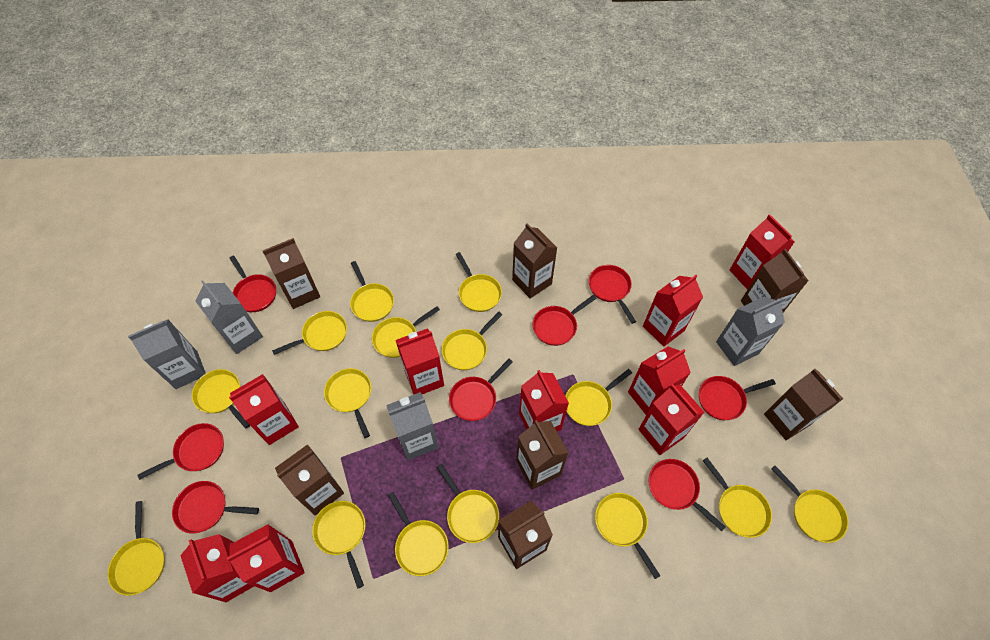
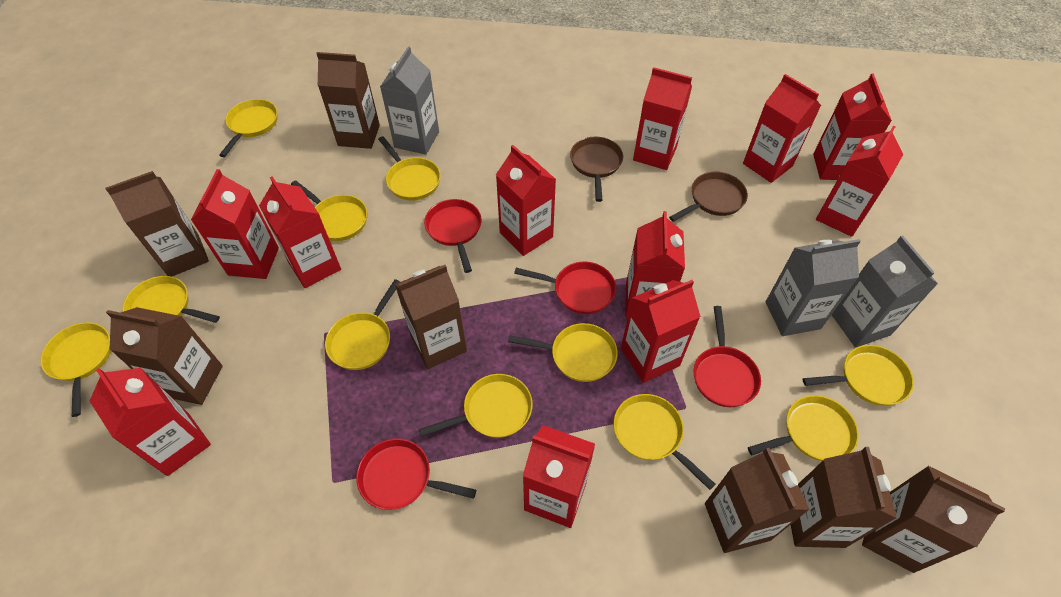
brown pan: none = 0 -> [570,137,623,202] [669,172,748,222] = 2
grey carton: [128,319,206,389] [195,280,263,354] [386,392,439,460] [716,297,785,366] = 4 -> [380,46,439,155] [766,239,861,336] [832,235,938,348] = 3
red carton: [180,534,254,602] [227,524,305,592] [229,374,299,445] [396,328,444,394] [519,370,569,431] [628,346,691,415] [638,384,704,455] [643,275,703,347] [730,214,795,290] = 9 -> [90,368,211,476] [191,169,279,279] [259,177,341,288] [496,145,556,256] [523,425,595,528] [621,280,701,383] [625,211,685,318] [633,67,692,170] [743,74,821,183] [813,73,892,180] [816,126,903,237] = 11
red pan: [137,423,224,480] [172,481,259,533] [230,255,276,312] [449,359,513,421] [533,295,597,346] [589,265,636,324] [648,459,725,531] [699,376,776,420] = 8 -> [356,439,476,510] [424,199,482,273] [514,262,616,314] [694,306,761,407] = 4
yellow pan: [108,501,165,596] [192,369,250,429] [272,311,347,355] [312,501,365,589] [324,368,371,438] [350,261,394,322] [372,306,440,358] [388,492,449,576] [437,464,499,543] [442,312,503,370] [456,252,502,312] [565,369,632,426] [595,493,660,579] [702,458,772,538] [771,466,848,543] = 15 -> [40,322,111,417] [123,276,220,323] [219,99,277,157] [291,180,367,241] [325,279,400,370] [378,136,441,201] [419,374,533,438] [508,323,618,382] [614,394,716,490] [748,395,859,461] [803,345,914,406] = 11

